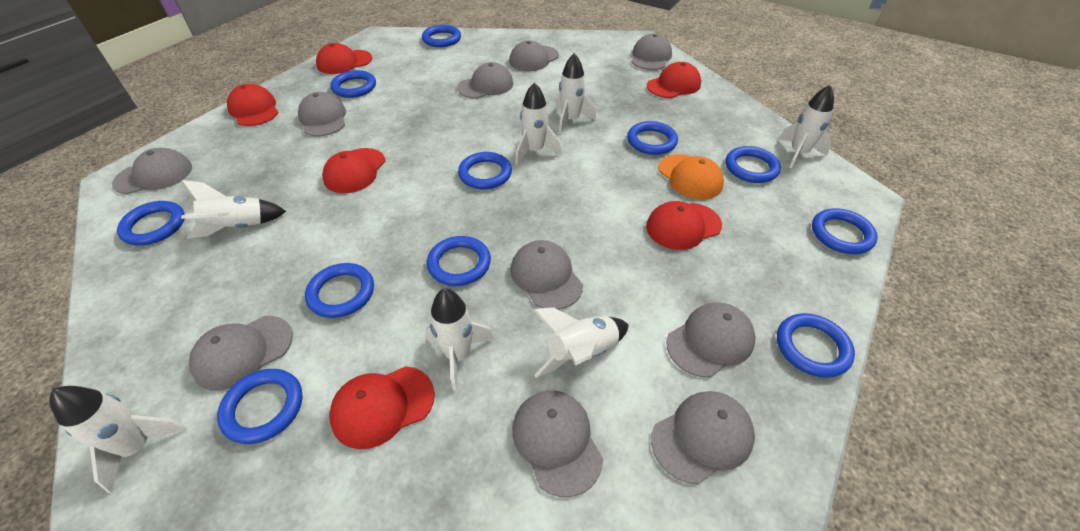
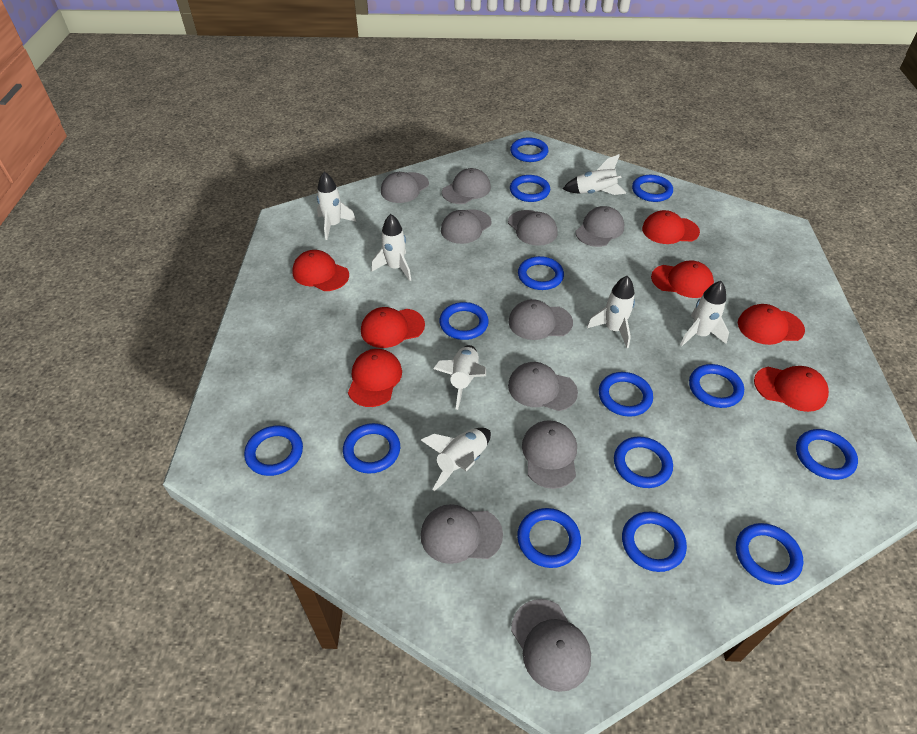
blue ring: [117,201,185,245] [217,369,303,444] [305,263,374,318] [330,70,376,98] [422,25,461,47] [427,236,491,286] [458,152,512,189] [627,121,678,155] [726,146,781,183] [777,313,855,378] [812,208,878,254] = 11 -> [244,425,303,476] [343,423,400,474] [439,302,489,340] [510,137,548,162] [510,175,550,202] [517,508,581,568] [518,256,564,290] [599,372,653,417] [614,437,673,488] [622,512,687,572] [632,175,673,202] [689,364,744,408] [736,523,803,585] [796,429,858,480] = 14
orange cap: [658,154,724,200] = 1 -> none = 0
red cap: [227,84,278,126] [316,43,372,74] [322,148,385,193] [329,366,435,449] [646,201,722,250] [647,62,701,98] = 6 -> [292,250,349,291] [348,349,402,407] [361,307,425,348] [642,210,700,244] [651,260,714,298] [738,304,805,345] [754,366,829,412] = 7

